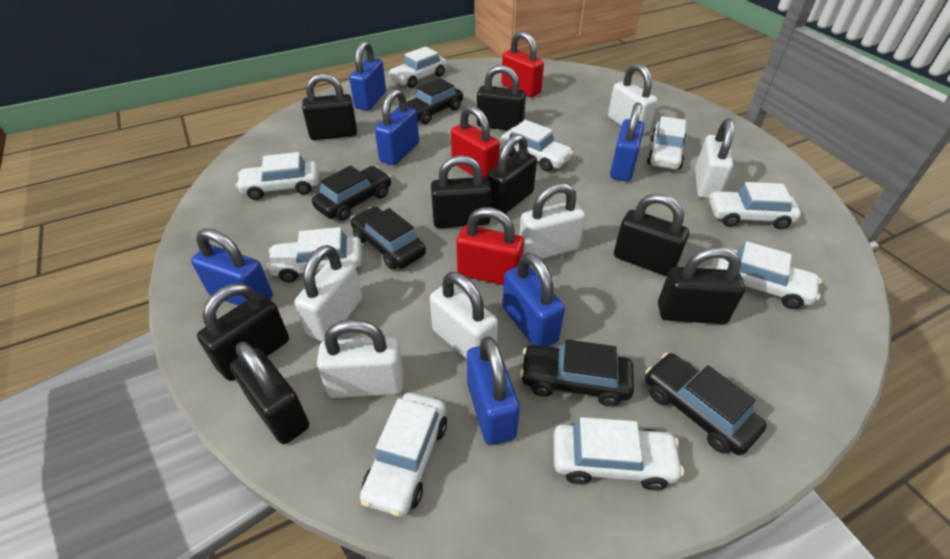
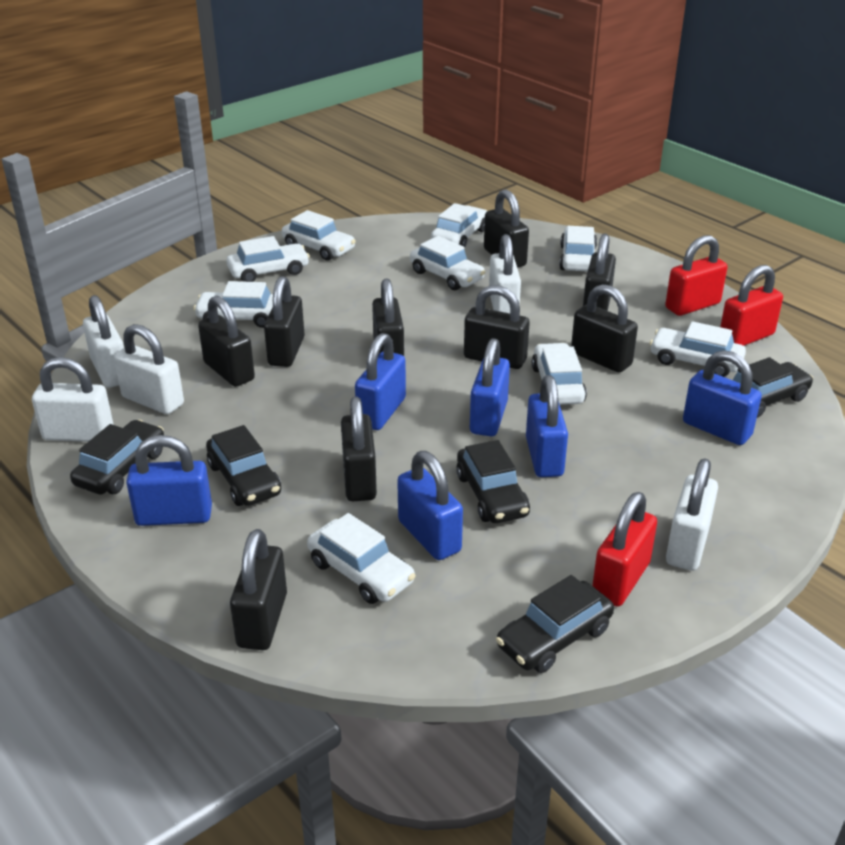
black padlock: [197,283,289,381] [230,342,309,444] [302,73,357,140] [431,155,491,228] [477,65,526,131] [487,134,537,214] [614,193,689,276] [658,247,745,324] = 8 -> [198,295,255,387] [230,529,287,650] [264,276,305,367] [341,397,377,501] [372,279,404,356] [464,285,530,369] [484,189,529,268] [571,284,638,373] [583,234,616,311] = 9
white padlock: [295,245,362,342] [317,319,404,398] [430,272,498,359] [519,183,585,259] [608,63,658,134] [695,119,734,199] = 6 -> [32,357,114,442] [83,295,124,388] [114,324,184,414] [489,234,521,313] [666,458,718,571] = 5

